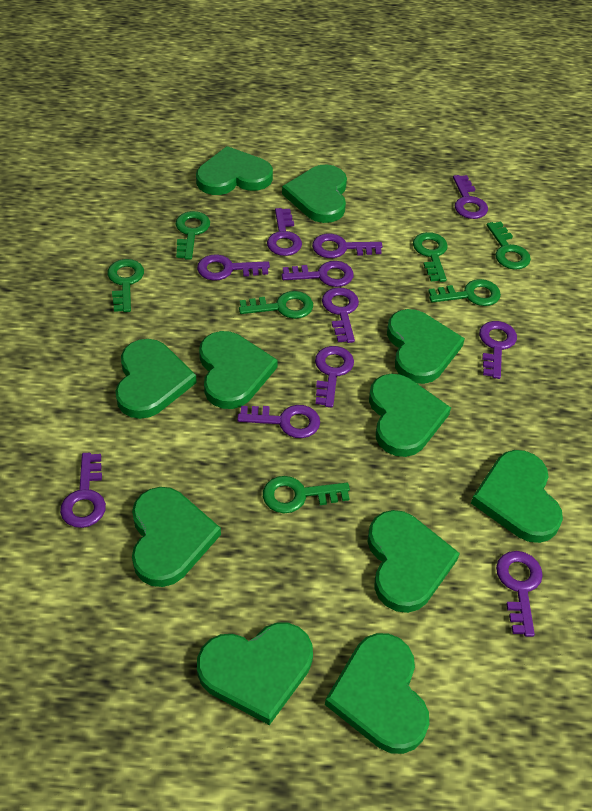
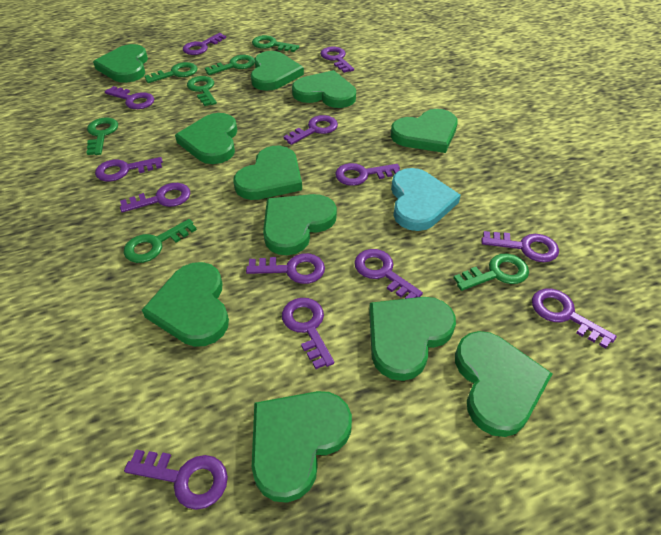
purple key: [60,453,106,528] [197,254,270,281] [237,405,320,438] [267,208,302,256] [282,261,354,287] [312,234,382,258] [315,346,354,408] [322,287,359,343] [453,175,488,219] [479,321,517,379] [496,551,543,637] = 11 -> [95,157,163,182] [105,86,154,109] [120,183,191,213] [124,449,228,510] [183,33,226,55] [246,253,325,284] [282,298,334,369] [284,115,338,145] [320,47,354,73] [335,163,400,186] [354,249,423,299] [481,231,559,262] [532,288,617,349] = 13
turquoise heart: none = 0 -> [391,168,461,231] = 1

